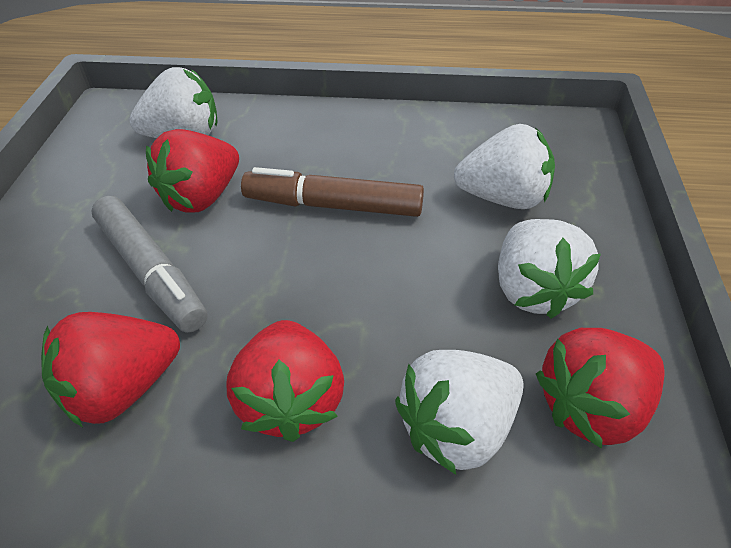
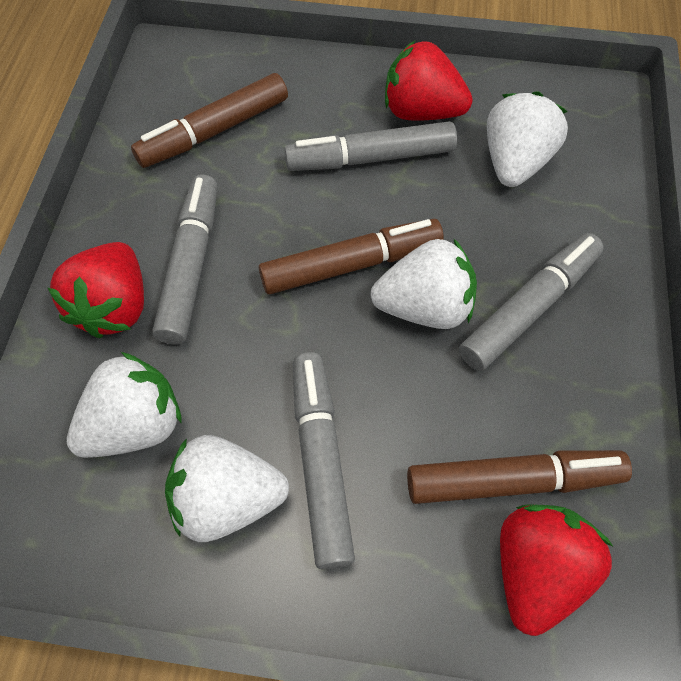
brown marker: [241,167,424,217] = 1 -> [131,73,288,168] [259,219,444,294] [407,450,632,504] = 3
grey marker: [92,196,208,333] = 1 -> [152,174,218,344] [284,121,457,171] [293,352,355,570] [459,233,604,371] = 4
red strawberry: [41,312,180,427] [146,129,239,213] [226,320,344,442] [536,328,665,449] = 4 -> [48,242,144,338] [385,40,473,121] [500,504,613,636] = 3

